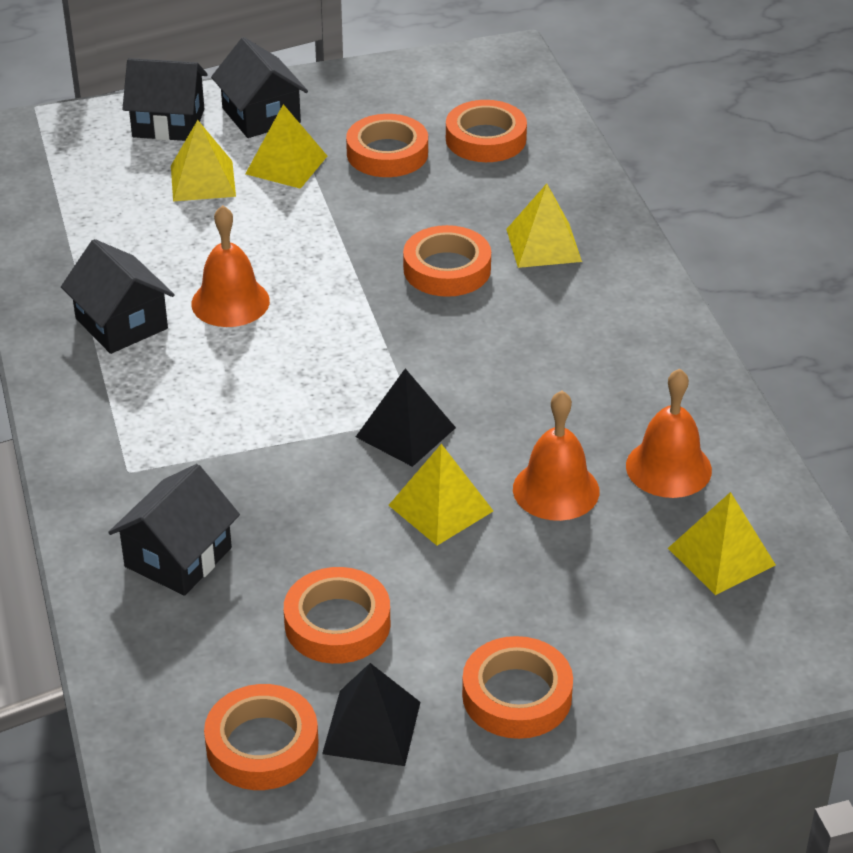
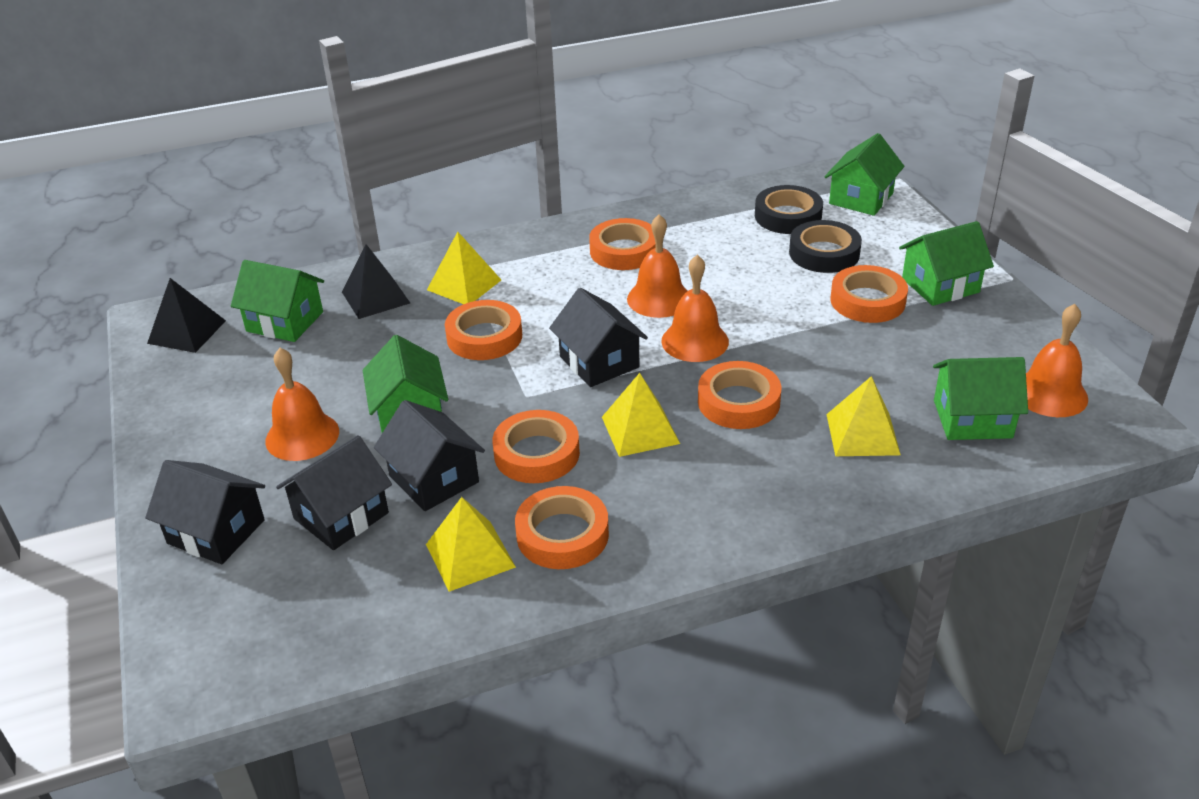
black tape: none = 0 -> [755,185,823,234] [789,220,862,273] = 2
green house: none = 0 -> [231,260,324,342] [363,335,448,433] [824,133,904,216] [899,221,994,306] [933,357,1028,440] = 5
orange bell: [191,205,270,327] [513,391,599,521] [626,368,712,498] = 3 -> [265,348,339,461] [627,214,687,318] [661,255,729,362] [1026,304,1088,417] = 4
yellow pyramid: [171,120,236,201] [245,104,327,189] [388,444,493,546] [506,183,582,268] [668,492,776,595] = 5 -> [426,497,516,592] [427,231,501,304] [602,373,680,457] [826,376,901,456] = 4

